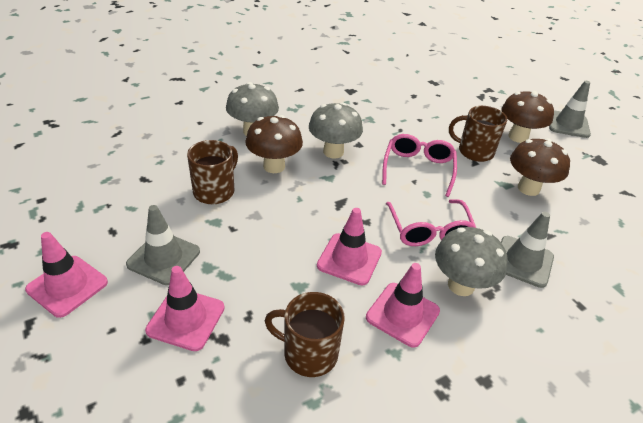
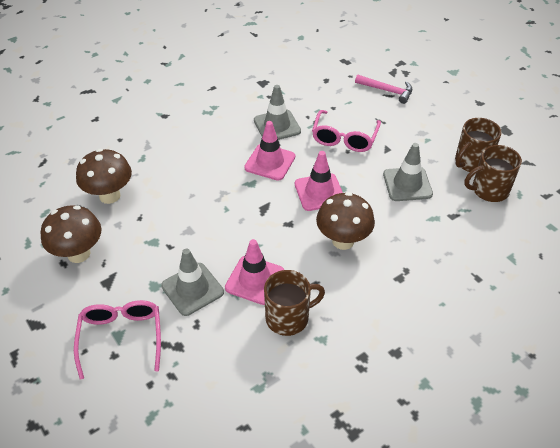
grey mushroom: [226,82,279,136] [309,102,363,159] [435,227,508,296] = 3 -> none = 0
pink hammer: none = 0 -> [355,74,412,104] = 1
pink traffic cone: [25,232,108,318] [145,266,225,351] [317,208,382,285] [366,263,440,347] = 4 -> [225,239,284,305] [244,121,295,181] [295,151,343,211] = 3

